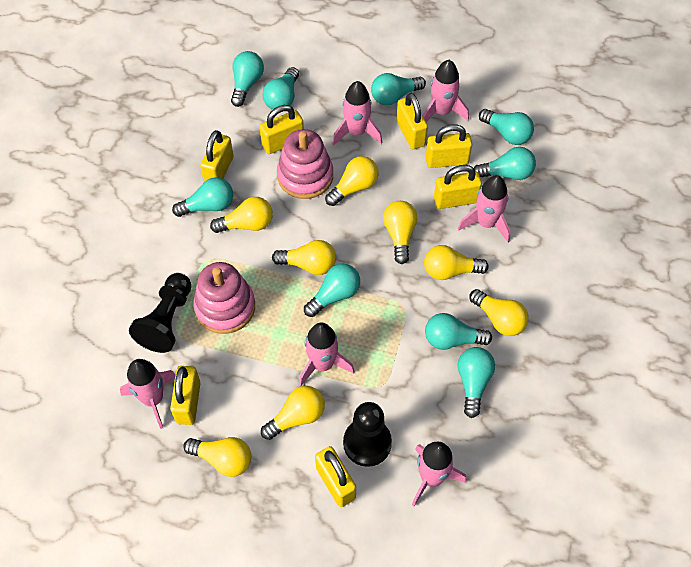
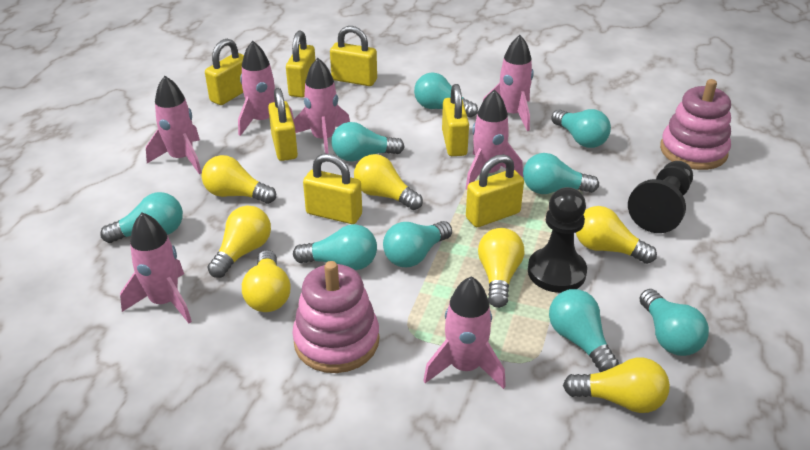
pink rocket: [120,359,176,429] [299,323,354,387] [332,81,382,146] [412,442,466,506] [423,60,469,122] [458,175,510,242] = 6 -> [120,212,192,323] [146,76,202,174] [238,41,294,136] [294,58,350,154] [423,276,506,389] [466,89,523,190] [483,35,534,131] = 7
yellow light bulb: [183,437,251,477] [210,197,273,233] [261,386,325,440] [272,240,336,275] [325,156,379,206] [383,201,417,264] [424,245,489,280] [469,289,529,336] = 8 -> [202,155,276,204] [207,206,271,278] [242,250,291,312] [354,154,423,210] [478,228,524,308] [563,357,670,413] [576,206,657,264] = 7

